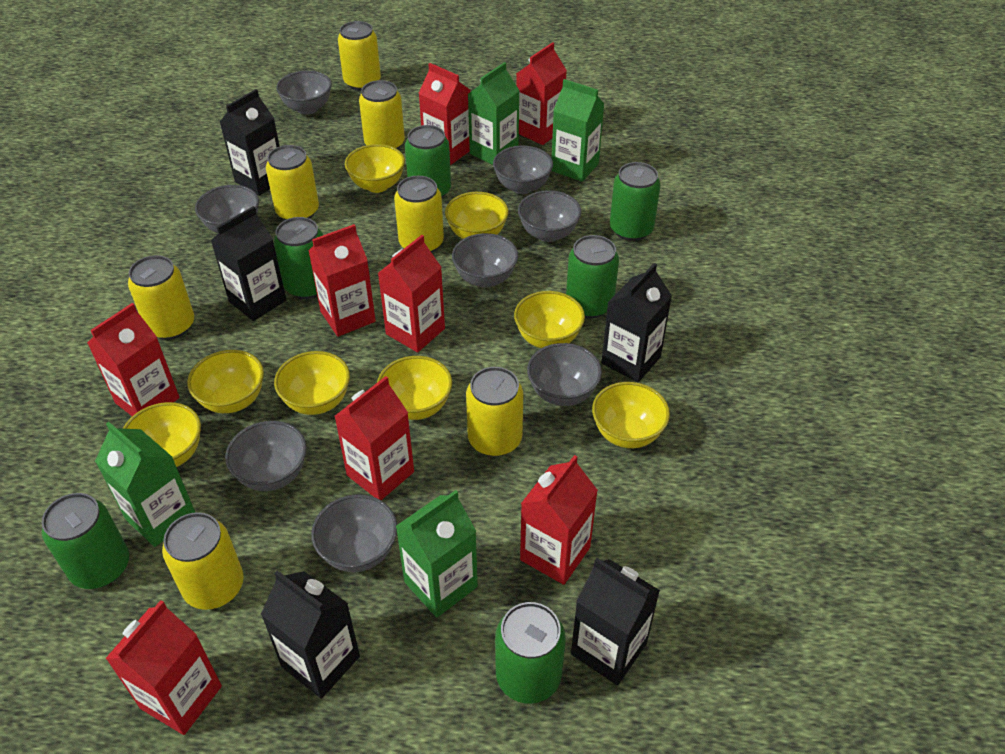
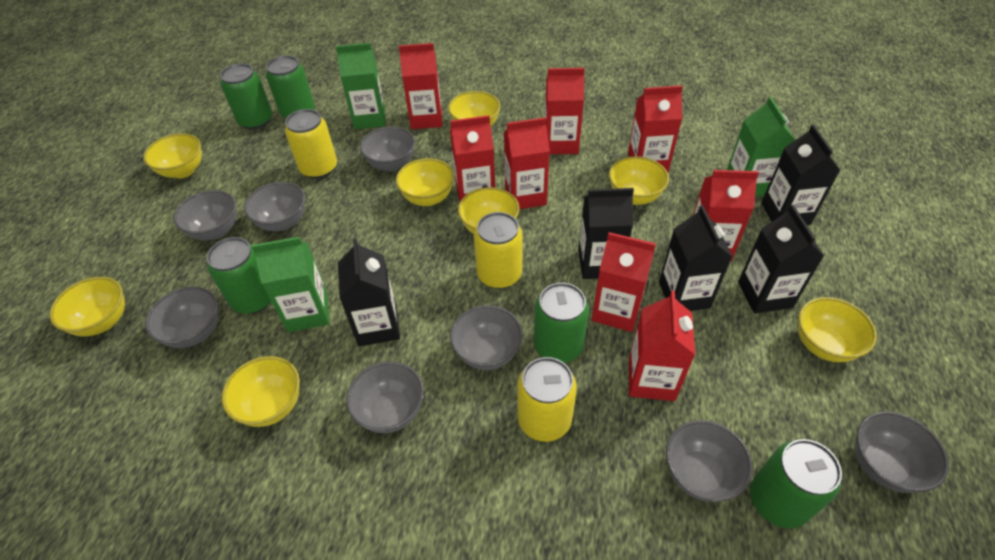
green can: [42,493,129,589] [274,217,323,299] [405,125,451,198] [495,602,565,704] [566,235,619,318] [610,162,661,241] = 6 -> [207,237,271,314] [220,64,272,130] [266,56,315,119] [534,283,589,363] [750,439,842,529] = 5
green carton: [95,422,195,547] [396,490,478,618] [468,62,520,165] [551,79,604,182] = 4 -> [252,237,329,332] [336,43,385,129] [727,97,795,197] = 3
yellow can: [128,255,194,340] [162,512,244,610] [266,145,319,220] [338,21,381,91] [359,80,405,149] [394,176,444,253] [466,367,523,457] = 7 -> [285,109,337,179] [474,212,523,289] [517,357,577,442] = 3

